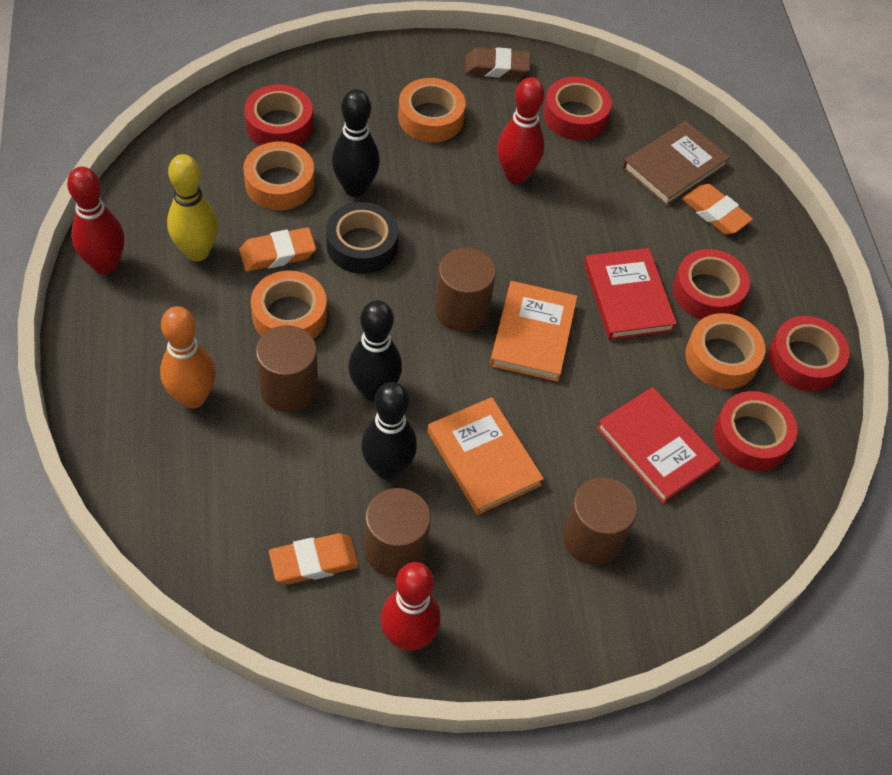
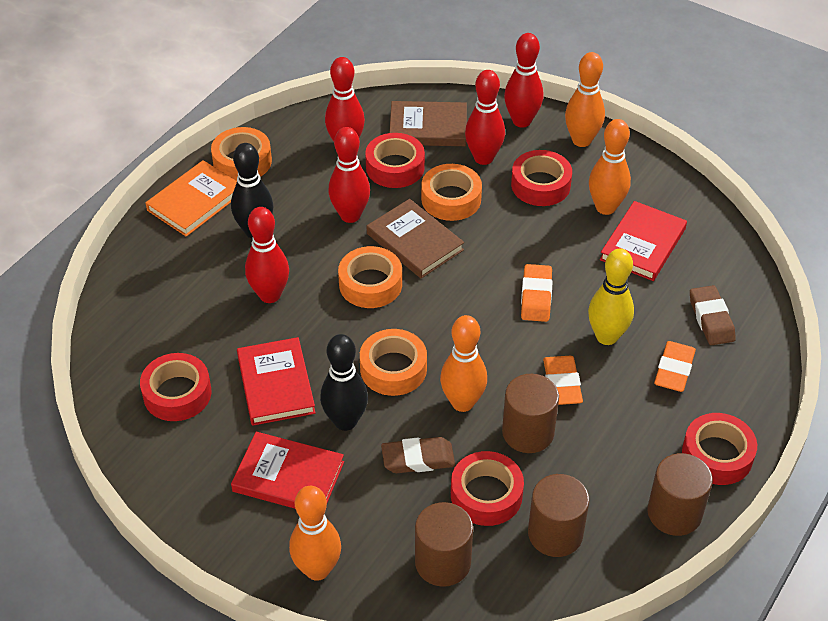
black bowling pin: [332,89,380,197] [349,300,402,402] [361,382,417,480] = 3 -> [231,143,273,239] [320,334,368,431] = 2
black tape: [326,202,398,274] = 1 -> none = 0
brown book: [623,121,730,206] = 1 -> [367,199,464,278] [389,101,467,146] = 2
brown eraser: [465,47,530,78] = 1 -> [381,437,455,473] [690,285,736,345] = 2
orange book: [427,397,544,515] [490,281,577,382] = 2 -> [145,160,237,237] = 1
orange bowling pin: [160,306,216,409] = 1 -> [289,486,341,581] [440,315,487,412] [565,52,605,147] [589,119,631,215] = 4
red book: [584,248,677,340] [597,387,721,504] = 2 -> [231,432,344,509] [237,337,316,426] [600,201,687,281] = 3
red bowling pin: [67,167,124,274] [380,562,441,651] [497,77,545,184] = 3 -> [245,207,289,303] [325,57,365,142] [328,127,370,223] [465,70,505,165] [504,33,543,127] = 5

